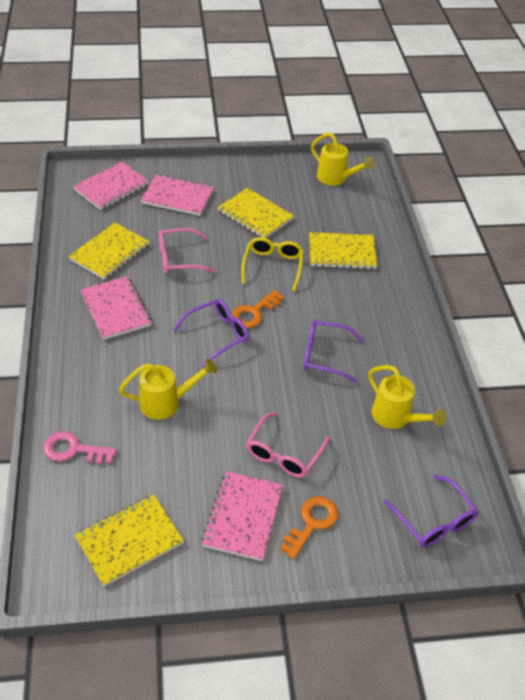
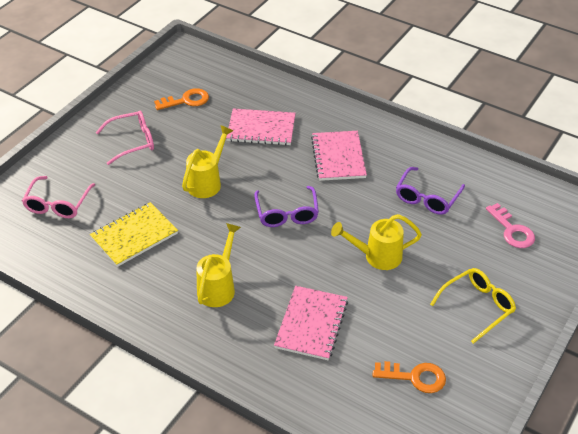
pink notebook: [73,162,149,210] [80,276,152,340] [141,174,214,216] [201,471,283,561] = 4 -> [226,109,295,146] [274,286,348,360] [311,131,367,181] = 3
purple glasses: [173,299,249,367] [303,320,364,383] [383,475,478,547] = 3 -> [254,186,319,227] [396,167,465,215] = 2
yellow notebook: [69,222,150,280] [75,494,184,587] [217,188,294,238] [309,232,377,269] = 4 -> [90,202,178,267] = 1

